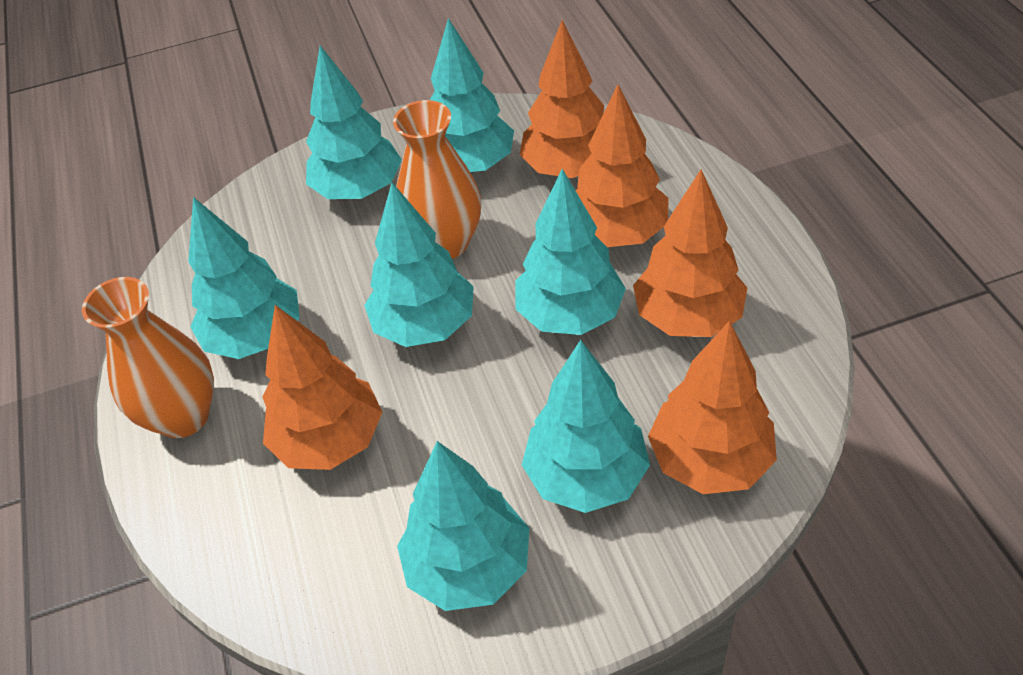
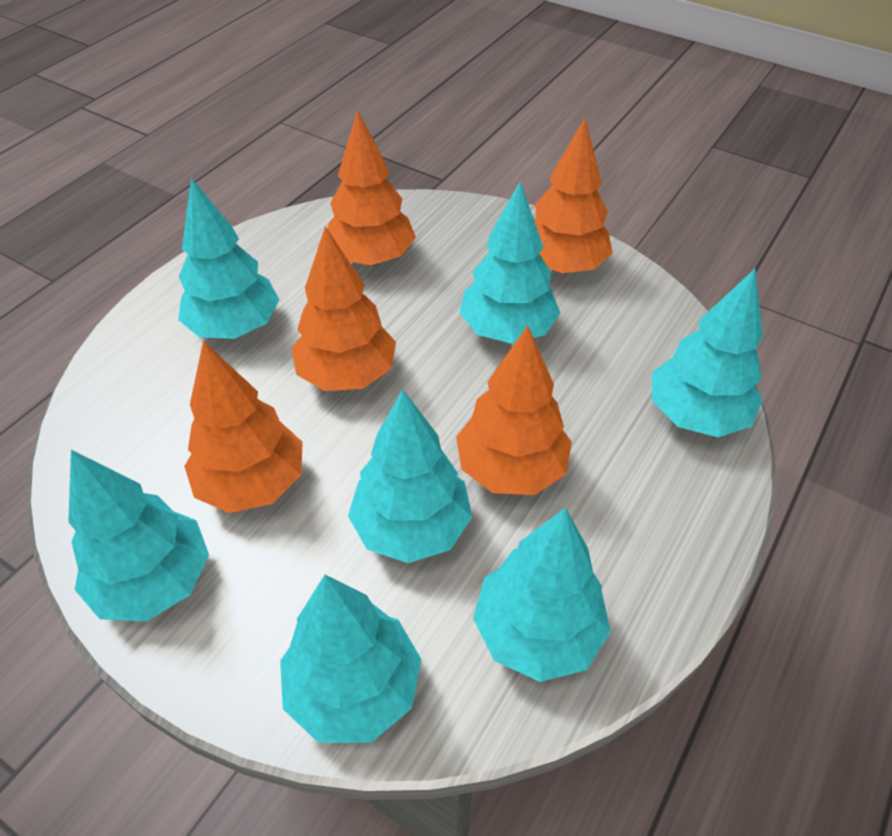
orange vase: [82,277,214,438] [393,100,481,259] = 2 -> none = 0

